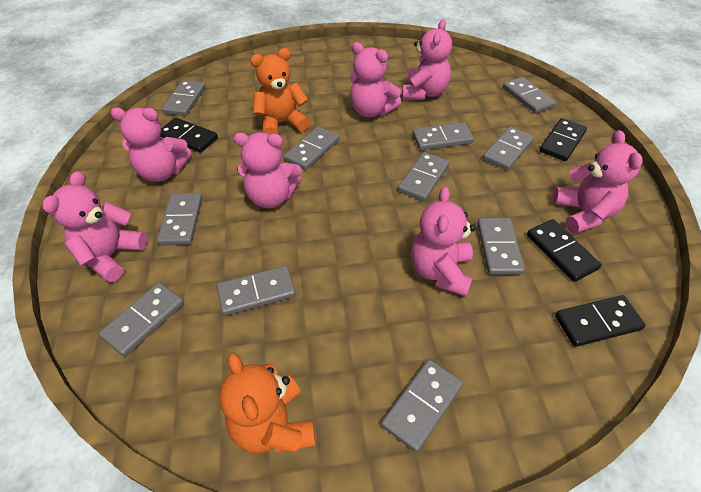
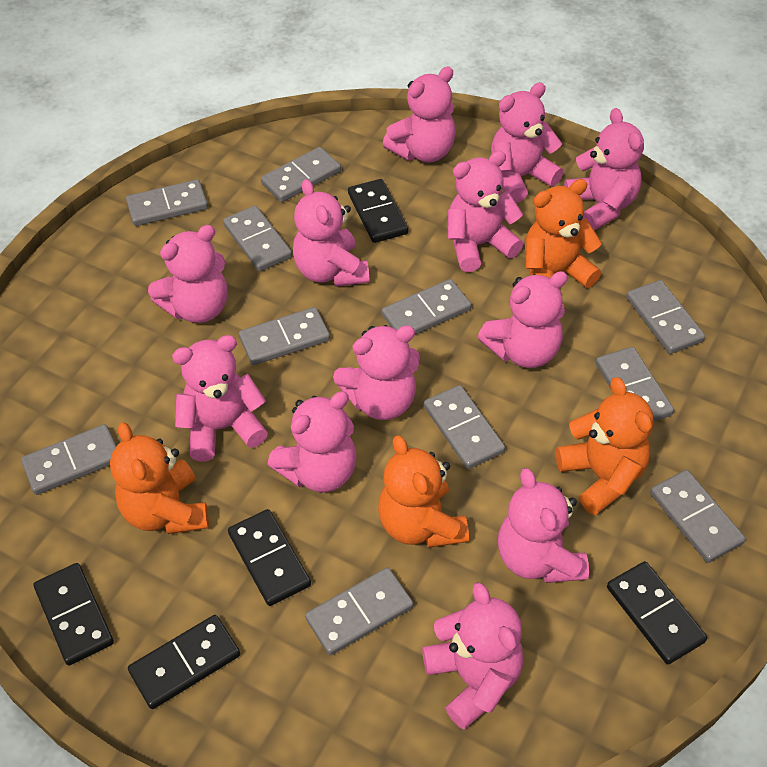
black domino: [160,118,218,153] [527,219,602,282] [539,118,587,161] [555,295,646,347] = 4 -> [34,563,114,665] [128,615,240,709] [228,509,311,606] [348,179,408,243] [607,561,707,664] = 5
orange teddy bear: [219,353,316,454] [250,48,310,135] = 2 -> [110,422,209,534] [378,435,469,548] [525,179,602,288] [556,377,653,515] = 4
pink teddy bear: [42,171,147,282] [110,107,191,182] [233,132,302,208] [350,42,401,118] [402,19,452,100] [411,187,476,297] [553,130,643,234] = 7 -> [148,225,227,323] [172,335,268,462] [267,392,357,492] [293,179,369,287] [333,325,420,420] [383,66,456,162] [422,582,524,730] [448,150,523,272] [478,271,568,368] [491,82,563,203] [498,468,589,583] [564,108,644,230] = 12

